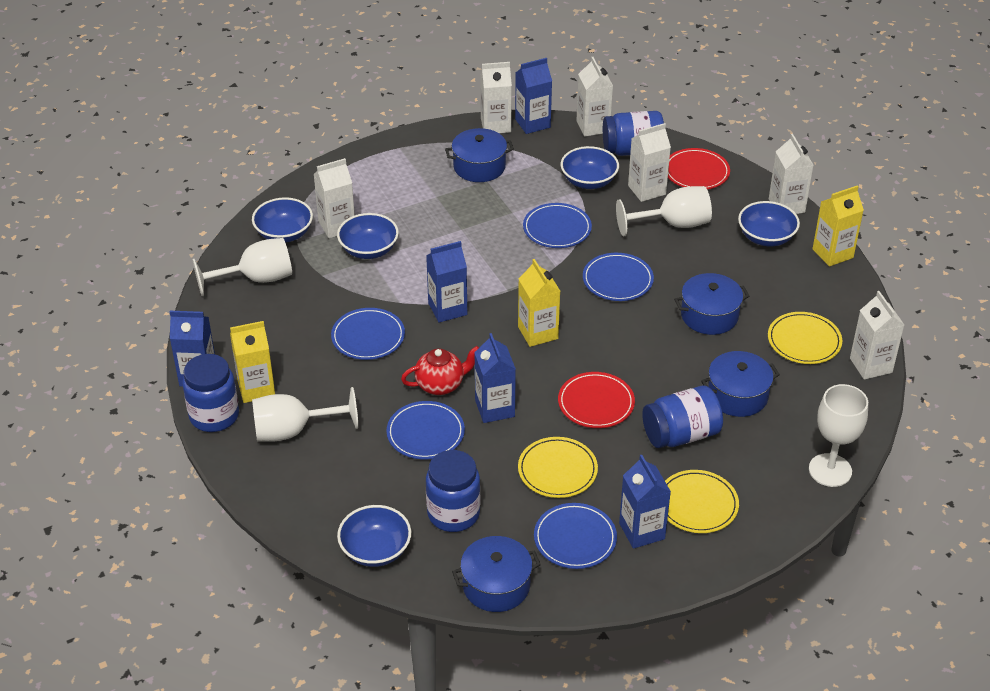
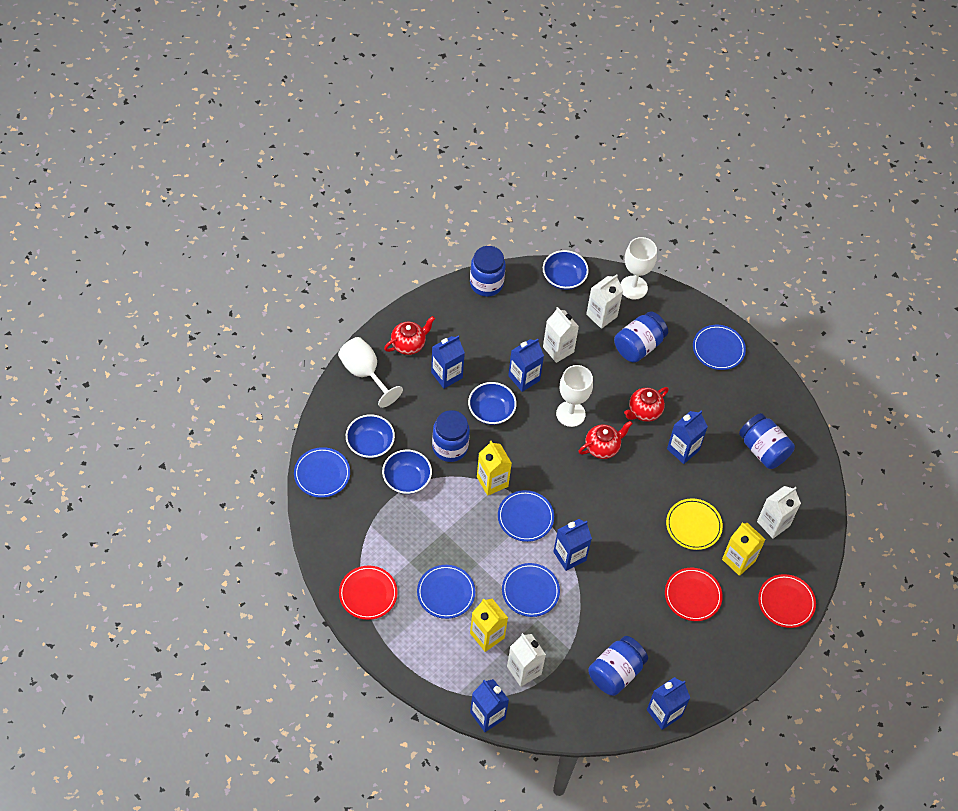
blue bowl: [252,197,313,243] [337,213,399,259] [337,505,411,567] [561,146,619,189] [738,201,800,246] = 5 -> [346,414,395,458] [382,450,432,494] [468,382,517,425] [543,250,589,290] = 4
blue carton: [170,311,215,387] [426,241,467,323] [474,333,516,423] [515,58,552,134] [619,455,671,549] = 5 -> [431,336,465,388] [470,679,509,732] [508,339,544,392] [553,519,592,571] [647,677,690,730] [667,411,708,464] = 6
blue jar: [182,354,239,432] [426,450,480,532] [603,111,664,156] [642,386,723,448] = 4 -> [432,410,470,462] [470,246,506,297] [588,636,648,696] [614,311,668,363] [739,413,795,469] = 5
blue pot: [445,128,514,182] [452,536,541,612] [674,273,750,335] [701,351,780,417] = 4 -> none = 0
red plate: [558,372,635,428] [668,148,730,190] = 2 -> [339,565,398,620] [665,568,723,621] [758,574,816,628] = 3
red teapot: [401,346,479,395] = 1 -> [384,316,435,355] [578,421,633,459] [624,387,669,422] = 3
white carton: [314,158,355,238] [480,62,512,133] [576,57,613,137] [628,123,671,202] [769,134,814,214] [850,291,904,380] = 6 -> [507,633,546,687] [543,307,579,363] [586,274,623,329] [757,486,801,538] = 4
white goblet: [192,238,292,296] [252,387,358,442] [616,186,712,236] [809,384,868,487] = 4 -> [338,337,403,408] [556,365,593,427] [620,237,657,300] = 3
yellow plate: [518,437,598,498] [665,470,739,533] [768,312,842,364] = 3 -> [666,498,723,550] = 1

